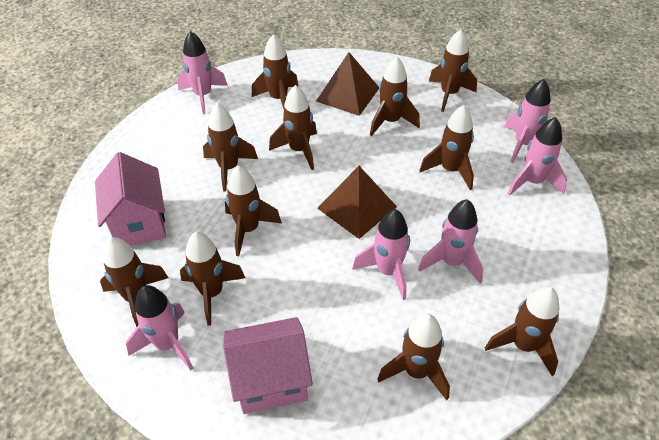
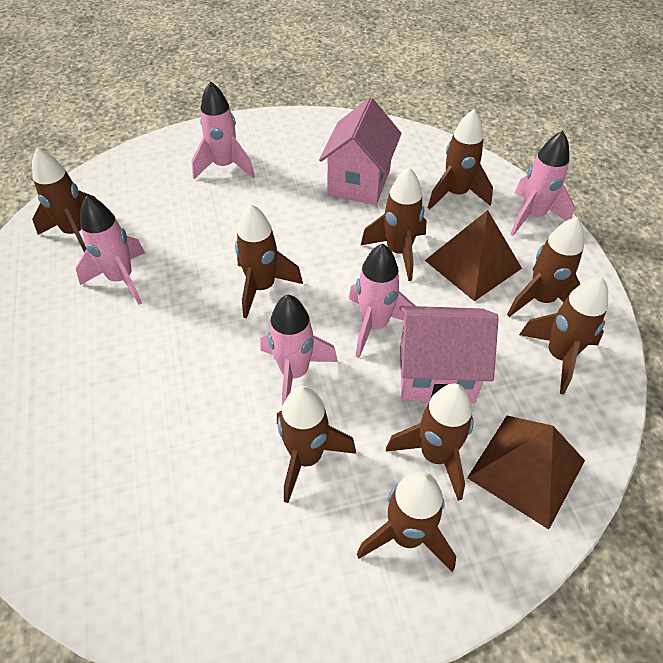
brown rocket: [100,237,168,327] [180,232,245,325] [203,103,258,192] [225,166,282,256] [251,34,298,109] [269,85,317,170] [370,57,420,136] [377,314,450,400] [419,105,474,190] [429,29,477,112] [485,286,559,376] = 11 -> [32,148,96,253] [235,204,303,318] [277,386,356,503] [357,472,456,572] [361,167,427,281] [386,384,474,501] [428,109,493,210] [507,217,584,317] [519,276,608,395] = 9
pink rocket: [126,285,193,371] [177,31,228,114] [352,209,410,300] [418,199,483,284] [504,79,550,163] [508,117,567,196] = 6 -> [76,195,145,305] [192,81,255,179] [261,295,338,407] [349,243,415,358] [510,131,574,236] = 5

